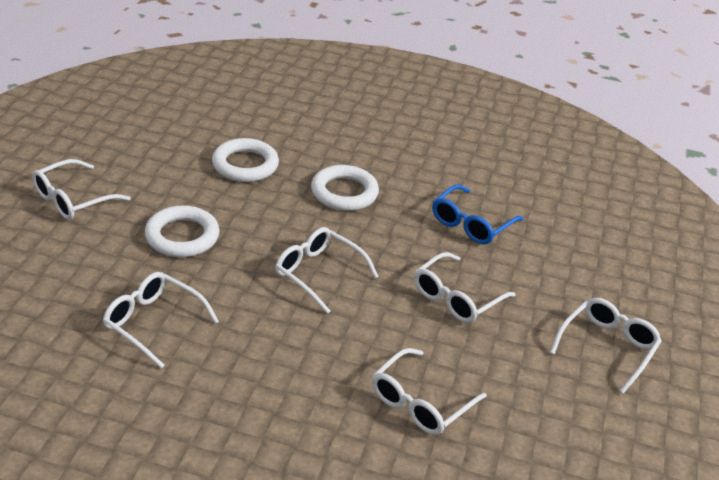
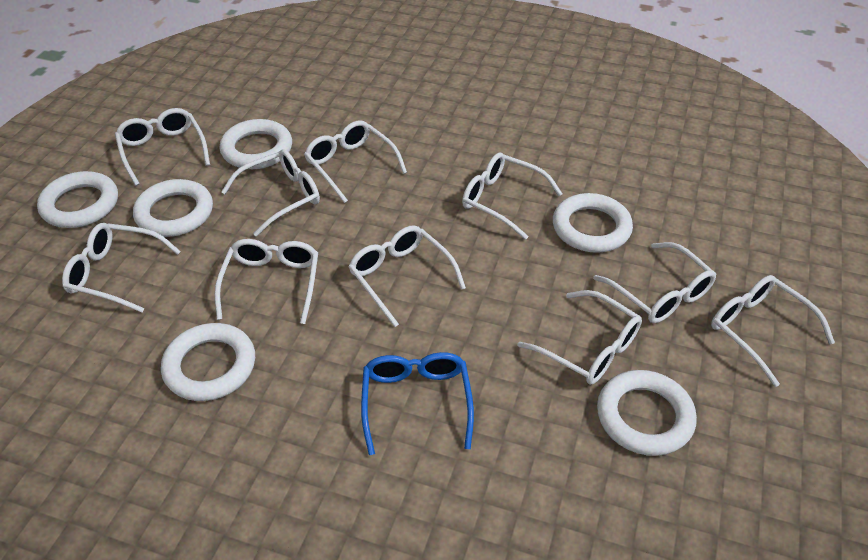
white glasses: [32,159,131,220] [103,272,219,369] [275,227,379,314] [372,348,487,435] [414,252,516,323] [550,298,662,394] = 6 -> [62,223,181,312] [115,108,210,186] [215,239,318,324] [221,149,320,236] [304,121,407,203] [349,225,466,327] [462,152,563,240] [517,290,642,385] [593,242,716,323] [711,275,835,387] = 10
white ring: [145,205,220,257] [212,138,279,182] [311,165,379,211] = 3 -> [37,171,118,228] [133,179,213,237] [161,323,255,401] [219,119,292,169] [553,193,633,253] [597,370,697,456] = 6

